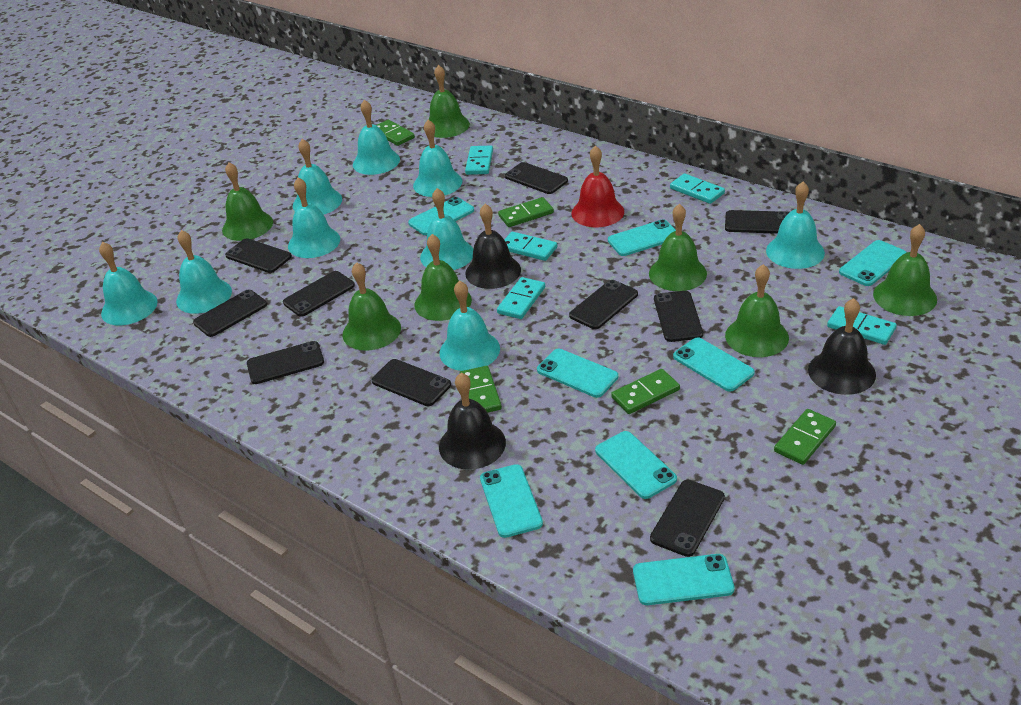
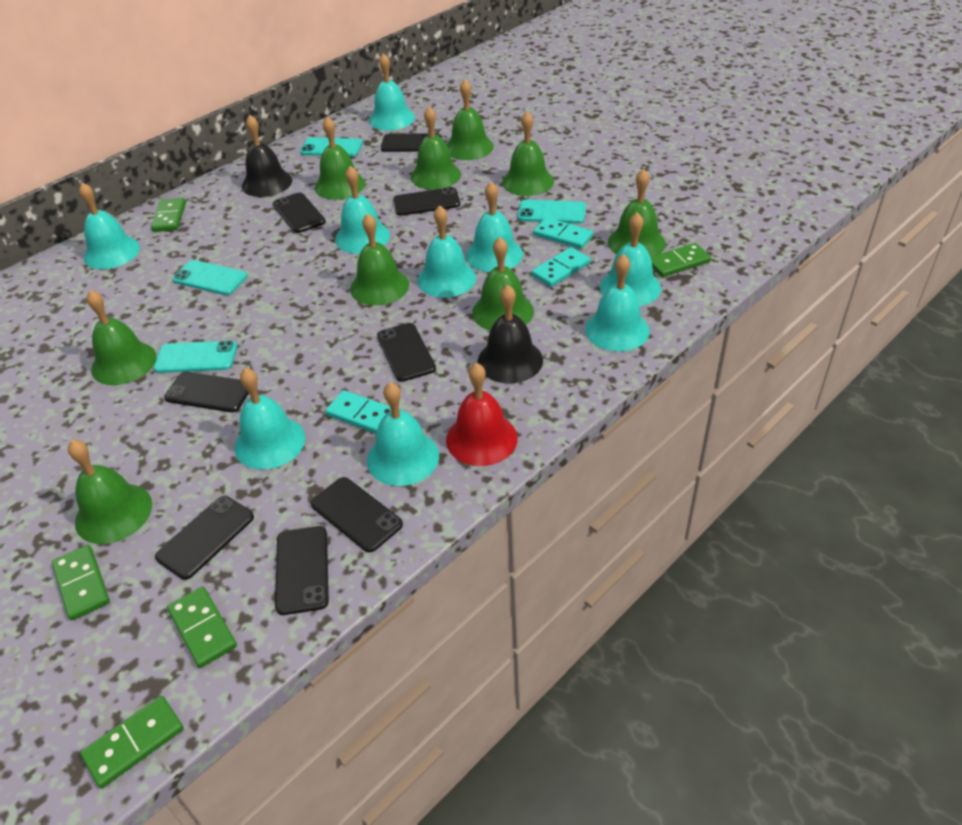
black bell: [439,373,506,470] [465,204,521,289] [808,298,876,395] = 3 -> [242,115,292,197] [478,285,543,383] = 2
black phone: [193,290,267,337] [225,238,292,273] [247,341,324,384] [283,271,355,317] [372,359,451,406] [505,162,568,194] [569,280,638,329] [650,480,725,557] [654,291,703,342] [725,210,789,234] = 10 -> [155,496,254,580] [164,372,249,412] [273,193,326,233] [275,526,329,615] [311,477,403,552] [377,323,436,382] [381,133,442,152] [393,187,460,216] = 8
green bell: [222,162,273,241] [342,262,401,351] [414,234,472,321] [429,65,470,138] [649,204,707,291] [725,264,789,357] [873,224,937,316] = 7 -> [68,440,152,544] [86,290,157,385] [315,117,366,200] [350,213,409,306] [410,107,461,189] [447,80,494,160] [472,237,534,330] [502,112,554,196] [608,169,666,257] = 9
turquoise domino: [465,145,493,175] [497,277,545,319] [504,232,557,261] [670,173,725,204] [827,306,897,345] = 5 -> [325,390,391,434] [531,247,590,287] [533,218,593,249] = 3
turquoise phone: [408,197,474,235] [480,464,543,538] [537,349,618,398] [595,431,677,499] [608,219,676,256] [633,554,735,605] [673,337,755,392] [839,240,907,286] = 8 -> [153,340,237,373] [172,260,248,295] [300,137,363,157] [518,200,586,224] = 4

